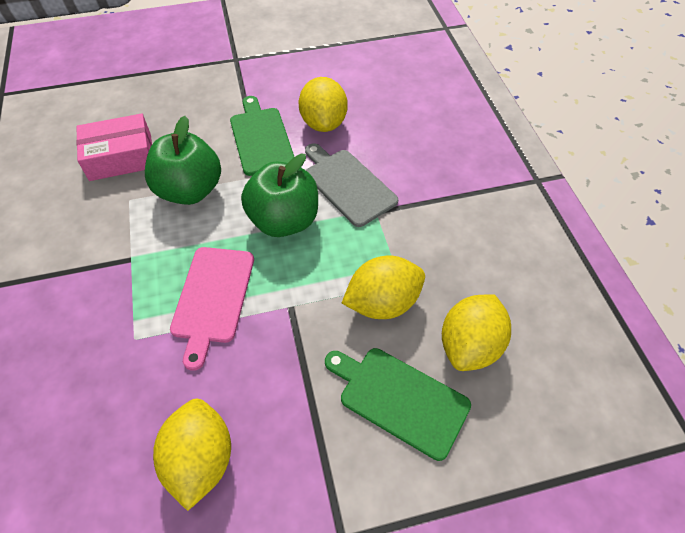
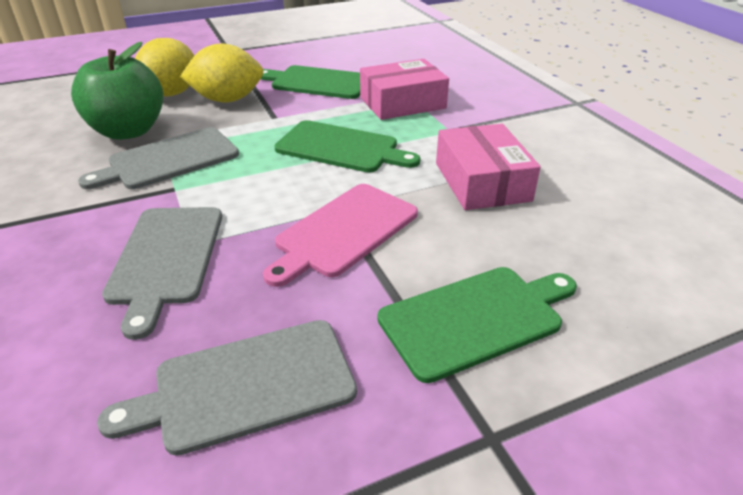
green apple: [145,116,221,205] [241,154,318,237] = 2 -> [71,42,163,140] = 1
green cutting board: [230,96,294,176] [325,348,471,461] = 2 -> [260,65,360,99] [274,120,420,173] [377,267,577,383] = 3
grey cutting board: [305,143,398,227] = 1 -> [78,127,239,189] [97,320,357,456] [102,207,222,340] = 3
pink box: [76,113,152,181] = 1 -> [360,59,449,120] [436,124,541,210] = 2
yellow lemon: [153,399,231,511] [299,77,348,132] [342,256,425,319] [442,294,511,371] = 4 -> [135,38,194,96] [180,44,263,102] = 2

